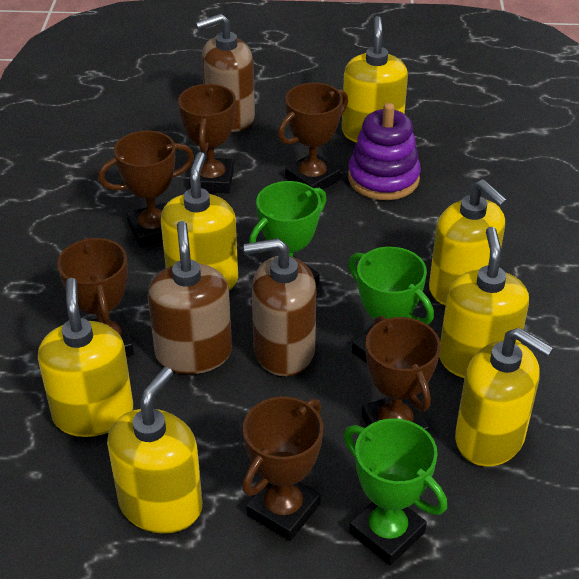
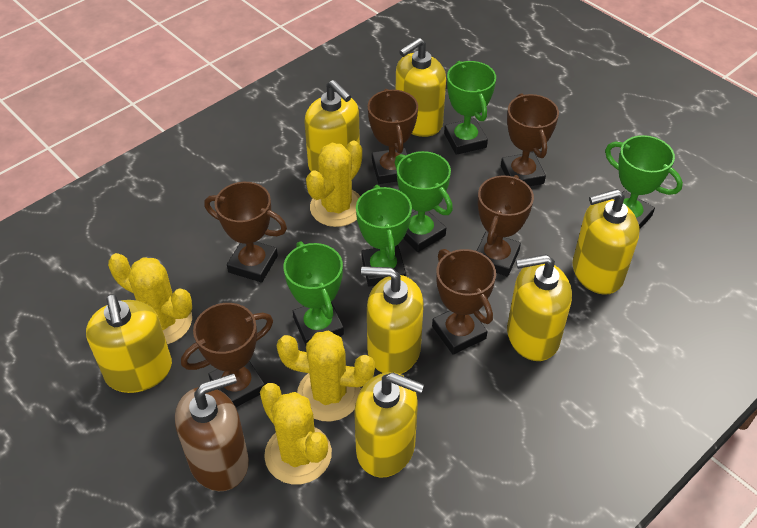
brown soap dispenser: [147,221,232,374] [196,14,255,132] [244,238,316,376] = 3 -> [175,373,249,491] = 1
green trophy: [249,181,327,286] [344,419,447,565] [348,247,434,363] = 3 -> [284,241,344,345] [356,185,412,287] [395,151,453,252] [444,61,496,155] [605,135,683,229] = 5
purple stacking toy: [348,103,421,200] = 1 -> none = 0
yellow cactus: none = 0 -> [108,253,192,345] [260,383,332,485] [276,331,375,422] [306,141,362,227] = 4

